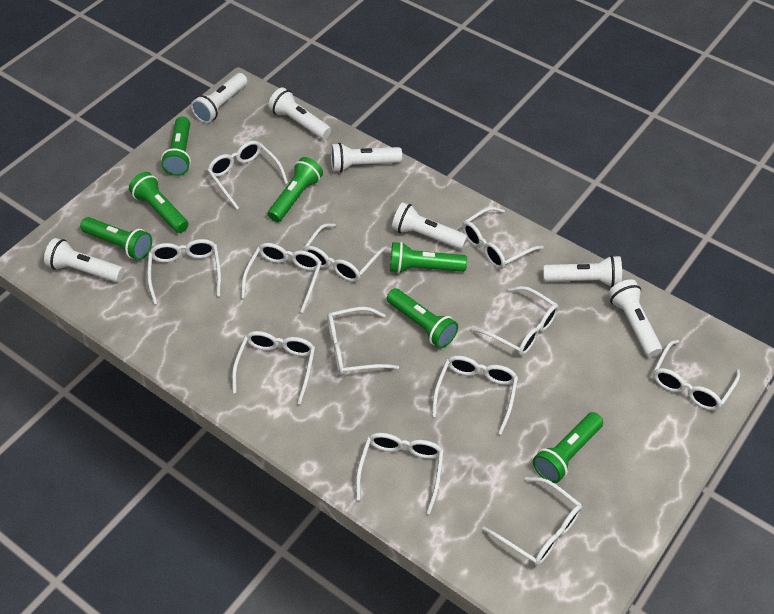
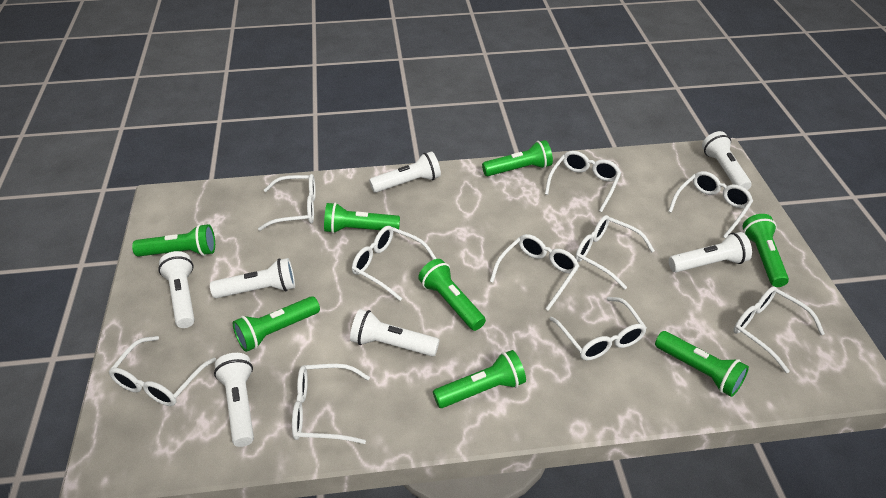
green flashlight: [80,217,152,260] [129,172,189,233] [161,116,191,176] [268,157,323,222] [387,288,458,348] [390,242,467,273] [533,412,603,483] = 7 -> [132,224,215,257] [233,296,320,352] [324,202,400,233] [418,259,486,331] [433,350,526,408] [482,140,553,176] [655,331,749,397] [743,214,789,287] = 8
white glasses: [147,239,221,304] [207,141,288,210] [232,331,315,404] [241,243,322,313] [303,223,387,282] [327,307,399,375] [356,433,444,514] [432,356,518,435] [462,207,544,269] [472,286,559,356] [482,477,582,566] [653,340,740,410] = 12 -> [109,336,216,406] [258,174,316,231] [292,364,370,444] [352,226,437,301] [490,234,579,311] [545,151,621,212] [549,297,647,360] [575,215,655,289] [668,171,753,238] [733,286,825,373] = 10

